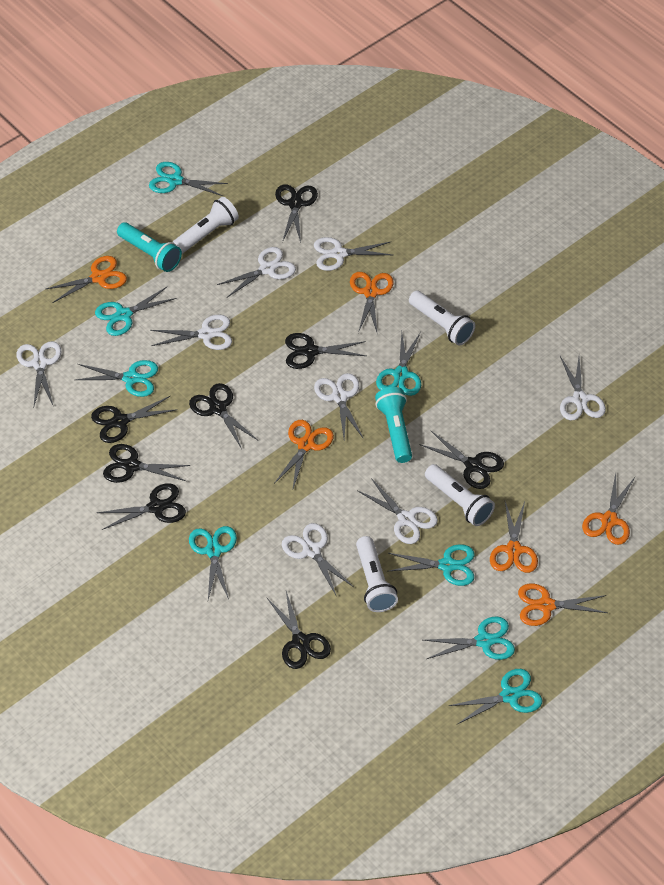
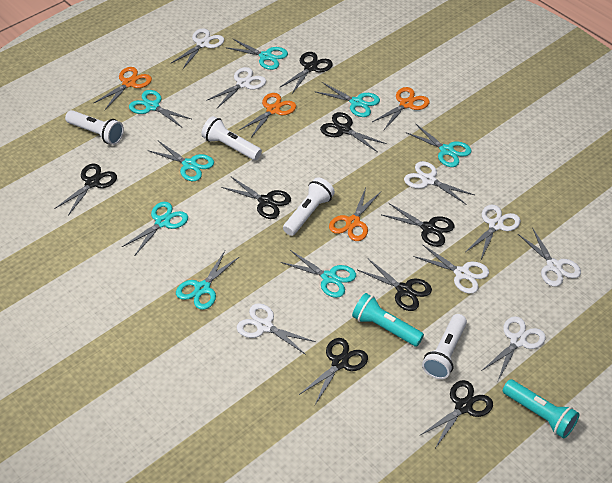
orange scissors: [46,256,127,303] [274,420,334,491] [350,272,394,333] [490,502,538,573] [518,583,608,626] [582,473,635,545] = 6 -> [94,67,152,110] [239,93,296,137] [329,188,381,241] [372,87,430,130] = 4

